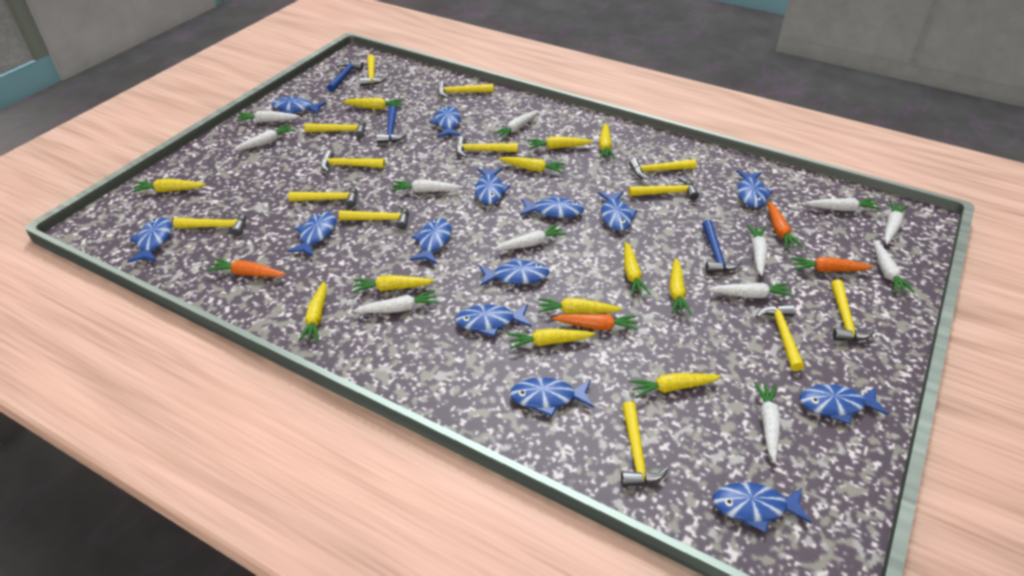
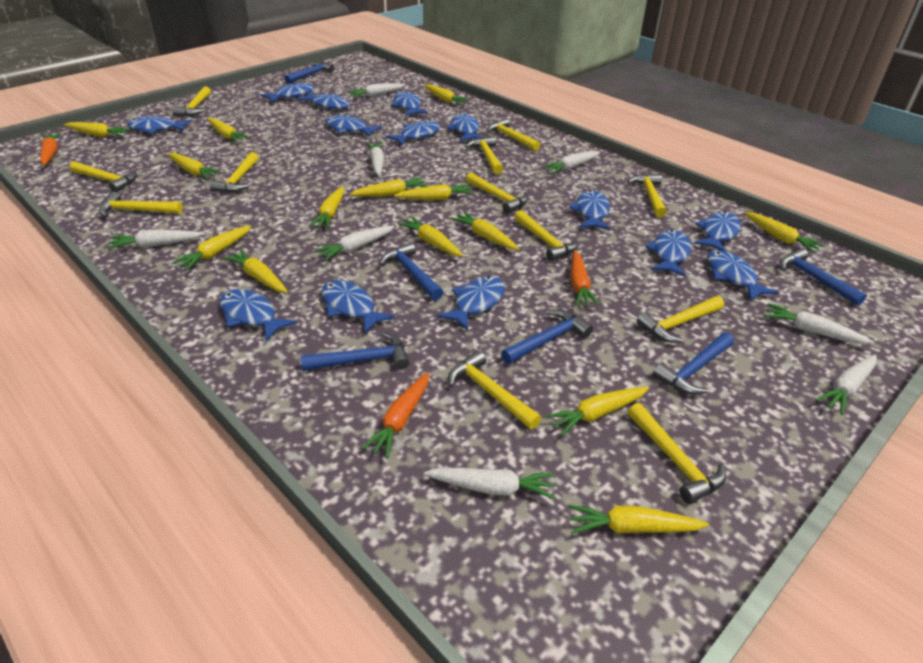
blue hammer: [327,61,364,92] [376,106,407,143] [702,220,742,273] = 3 -> [284,62,334,84] [301,332,409,371] [379,242,444,300] [501,310,593,364] [652,332,734,395] [779,248,867,306] = 6
orange carrot: [207,258,286,277] [552,314,639,331] [768,201,803,249] [791,257,874,272] = 4 -> [40,133,61,165] [361,372,429,459] [570,250,599,306] = 3
white carrot: [233,124,295,151] [236,110,300,123] [353,290,439,313] [391,180,462,193] [493,110,538,139] [494,224,567,250] [709,283,794,298] [747,225,768,276] [754,382,781,463] [805,198,881,211] [873,240,915,294] [884,201,908,245] = 12 -> [108,229,204,249] [314,226,395,261] [348,83,405,98] [365,142,384,176] [424,468,556,499] [542,151,600,174] [764,303,874,344] [815,355,877,415] = 8
yellow carrot: [132,179,206,192] [298,281,327,342] [343,98,403,109] [353,275,435,293] [499,157,566,173] [507,328,595,349] [528,136,593,149] [538,298,622,314] [599,123,615,159] [624,242,651,296] [629,373,721,398] [669,258,692,315] = 12 -> [64,122,130,137] [168,153,222,180] [172,226,251,271] [207,118,250,143] [223,249,288,293] [309,186,344,229] [350,177,428,196] [394,184,474,200] [397,216,463,257] [424,84,469,105] [451,211,519,250] [546,387,649,436] [568,505,709,534] [744,212,825,253] = 14
yellow hammer: [173,210,246,236] [288,184,357,208] [304,118,366,138] [321,150,385,172] [338,204,409,229] [360,54,387,86] [437,81,494,98] [456,136,518,158] [621,401,669,487] [628,177,699,200] [629,158,696,180] [756,304,804,371] [831,279,875,341] = 13 -> [69,161,137,192] [99,191,183,217] [172,86,211,116] [210,152,259,193] [448,351,542,429] [465,136,503,174] [466,173,529,213] [487,118,540,151] [515,210,578,261] [627,174,667,217] [628,403,726,504] [637,296,724,343] = 12

